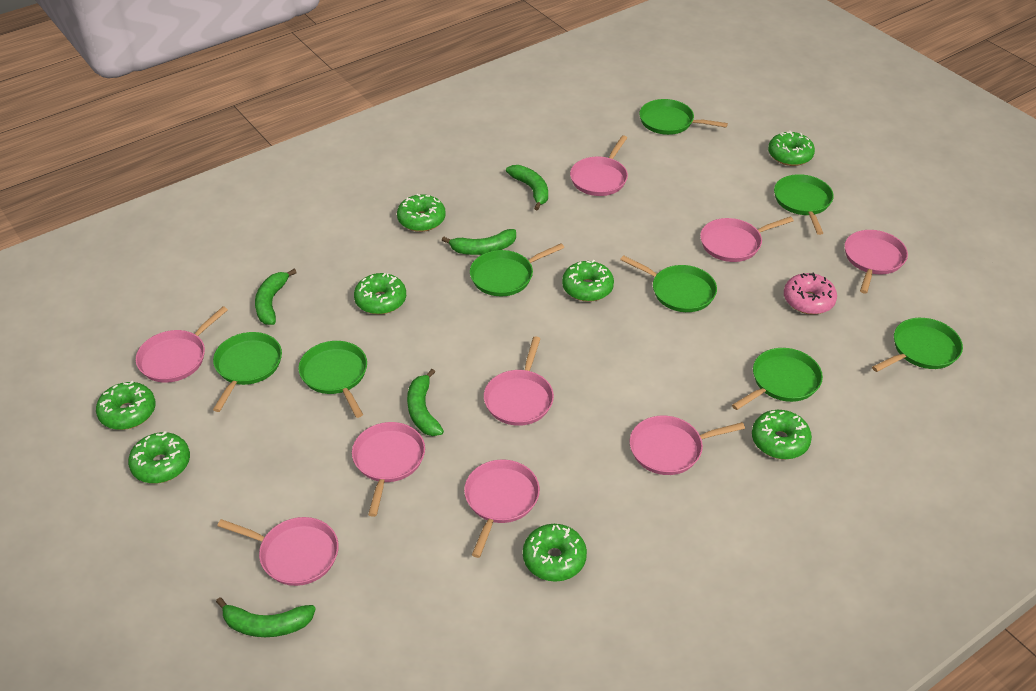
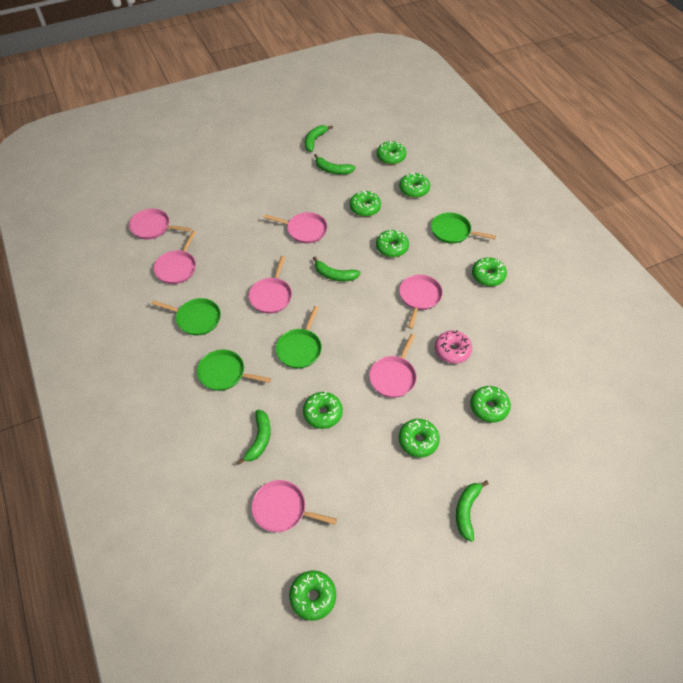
green donut: [96,381,156,430] [128,431,190,483] [354,273,406,314] [397,194,446,232] [523,524,587,582] [562,260,614,302] [752,410,812,459] [768,131,815,166] = 8 -> [289,570,336,621] [303,392,343,429] [350,190,381,217] [376,230,409,257] [377,141,406,165] [399,172,430,198] [399,419,440,457] [470,386,511,423] [472,257,507,286] = 9
green pan: [213,332,282,412] [298,341,367,418] [470,243,564,296] [620,255,717,312] [639,99,728,135] [732,348,823,410] [774,174,834,235] [872,318,963,372] = 8 -> [151,298,221,336] [197,350,271,391] [276,306,322,369] [431,212,496,244] = 4
pink pan: [136,306,228,383] [217,517,339,586] [352,422,425,517] [464,460,540,558] [484,337,554,426] [570,135,628,196] [630,416,745,475] [700,216,794,262] [844,230,908,294] = 9 -> [129,209,191,239] [153,230,196,284] [249,256,292,314] [252,480,337,532] [264,212,327,243] [369,334,417,398] [399,274,443,329] = 7

